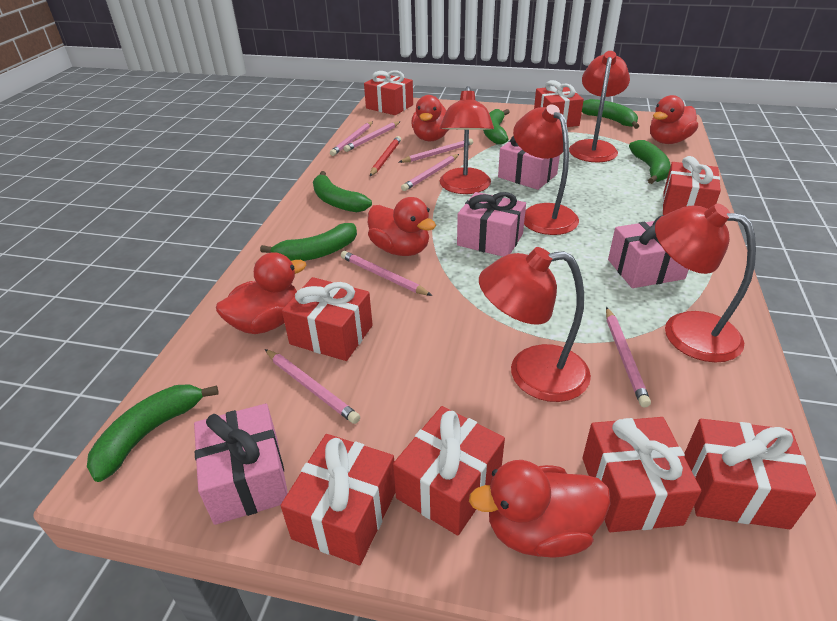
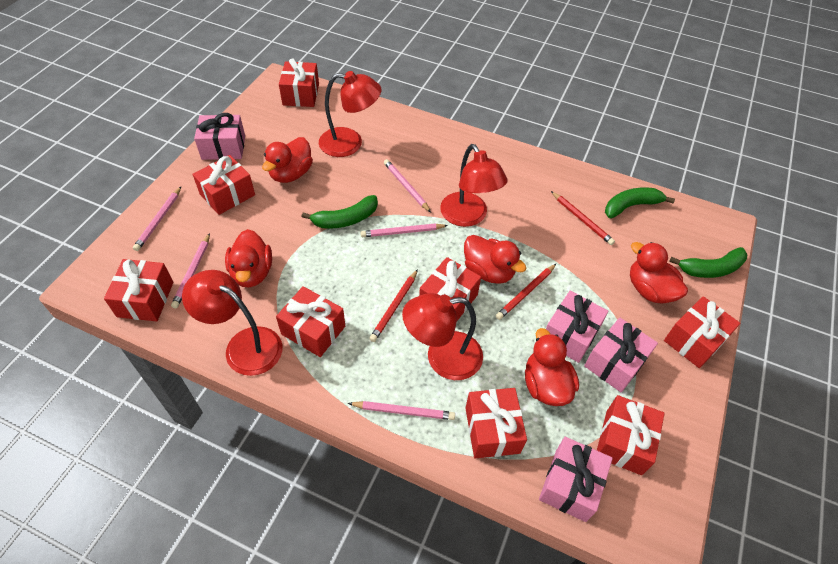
green banana: [87,384,218,482] [260,223,357,261] [313,171,372,212] [483,109,510,145] [582,99,639,129] [629,140,670,184] = 6 -> [302,195,378,229] [605,187,675,218] [669,247,748,278] = 3
pink pencil: [265,349,360,424] [330,121,373,156] [341,251,432,296] [344,121,400,152] [399,139,473,163] [401,154,459,191] [606,307,651,407] = 7 -> [133,187,181,251] [171,233,210,309] [348,401,455,420] [361,224,448,237] [384,159,431,212] = 5
red lamp: [440,86,494,194] [479,247,591,402] [513,104,579,235] [569,51,630,162] [655,204,756,362] = 5 -> [182,270,283,376] [319,71,381,157] [402,293,483,380] [440,144,508,227] = 4
red pencil: [370,136,401,176] = 1 -> [369,269,418,342] [496,264,556,320] [551,191,615,245] = 3

